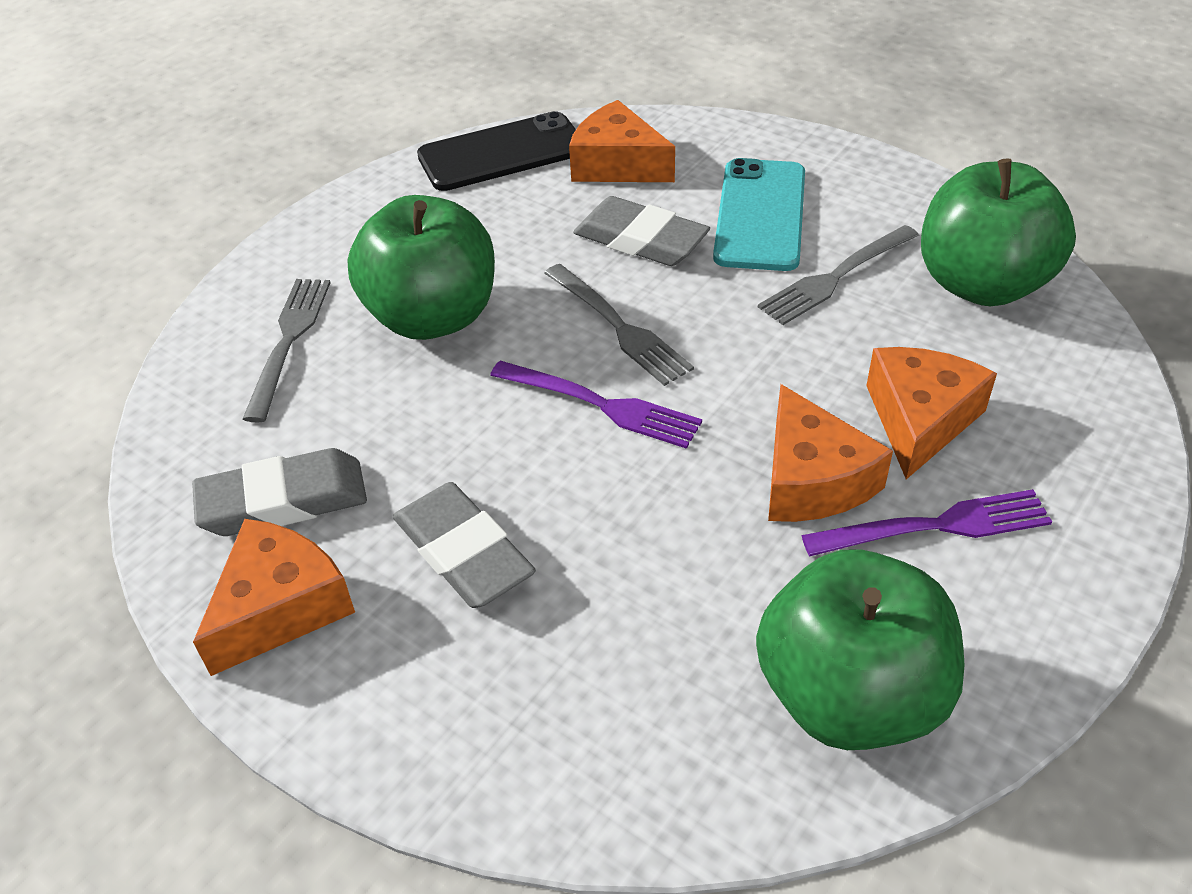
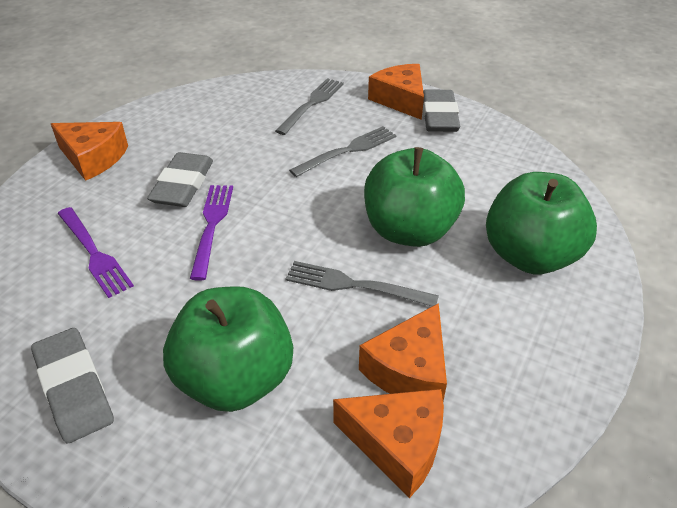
black phone: [417,111,576,191] = 1 -> none = 0
turquoise phone: [713,158,805,271] = 1 -> none = 0

